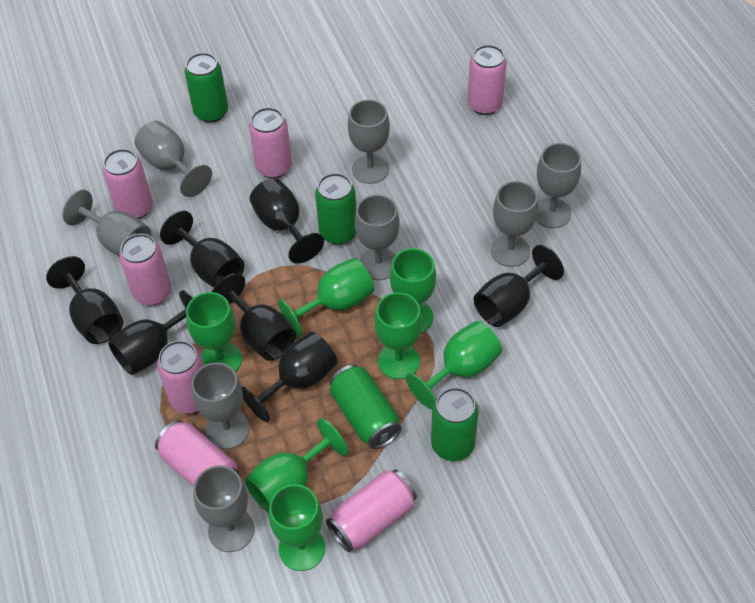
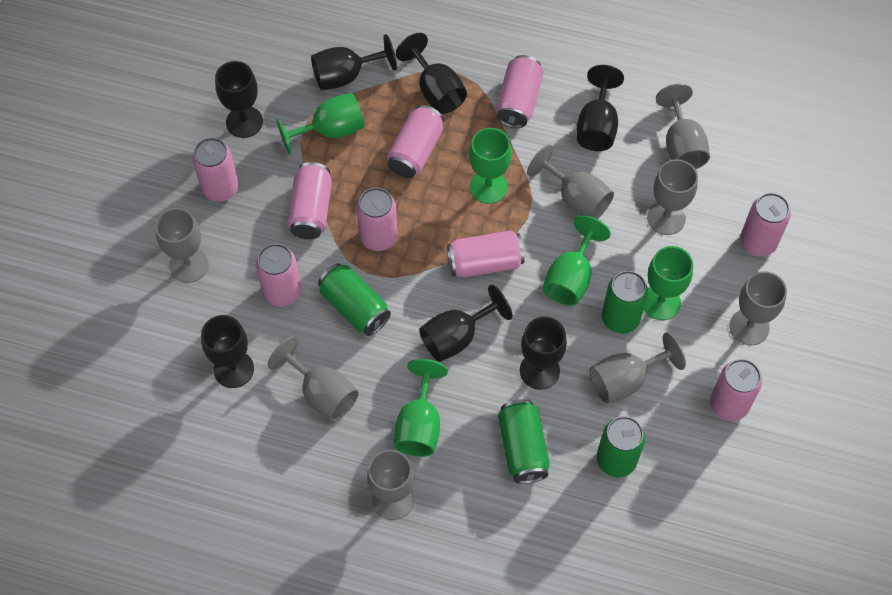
green goblet: [186,292,242,372] [244,418,348,513] [269,484,325,571] [278,258,374,336] [374,292,422,379] [390,248,436,334] [406,321,502,409] = 7 -> [276,93,365,155] [394,359,448,457] [469,128,512,204] [543,215,611,306] [644,246,693,320] = 5
pink can: [103,149,153,219] [119,234,172,306] [155,420,239,487] [157,341,204,413] [249,107,292,178] [326,469,417,552] [467,45,507,115] = 7 -> [192,138,239,202] [256,244,301,307] [287,162,332,239] [357,187,398,251] [387,105,444,178] [447,230,525,278] [496,55,543,128] [710,359,762,421] [740,193,791,256] = 9

